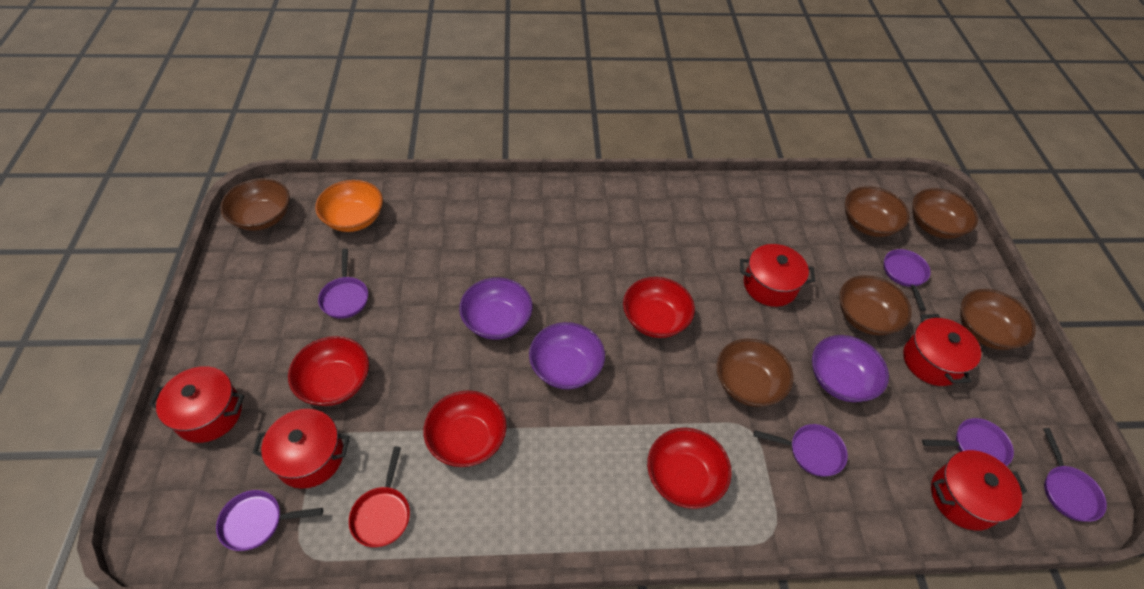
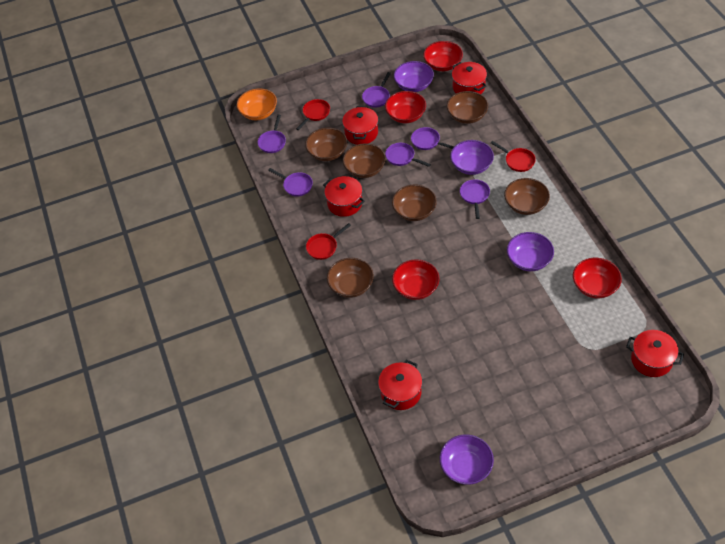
purple bowl: [459,278,533,340] [529,322,605,389] [812,335,889,402] = 3 -> [394,61,434,92] [440,434,494,485] [450,140,494,175] [507,232,554,271] = 4
red pan: [349,446,410,547] = 1 -> [296,99,330,130] [306,223,351,260] [491,141,536,172] = 3

